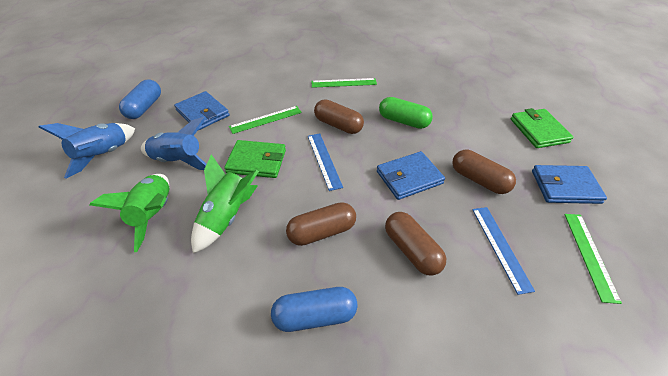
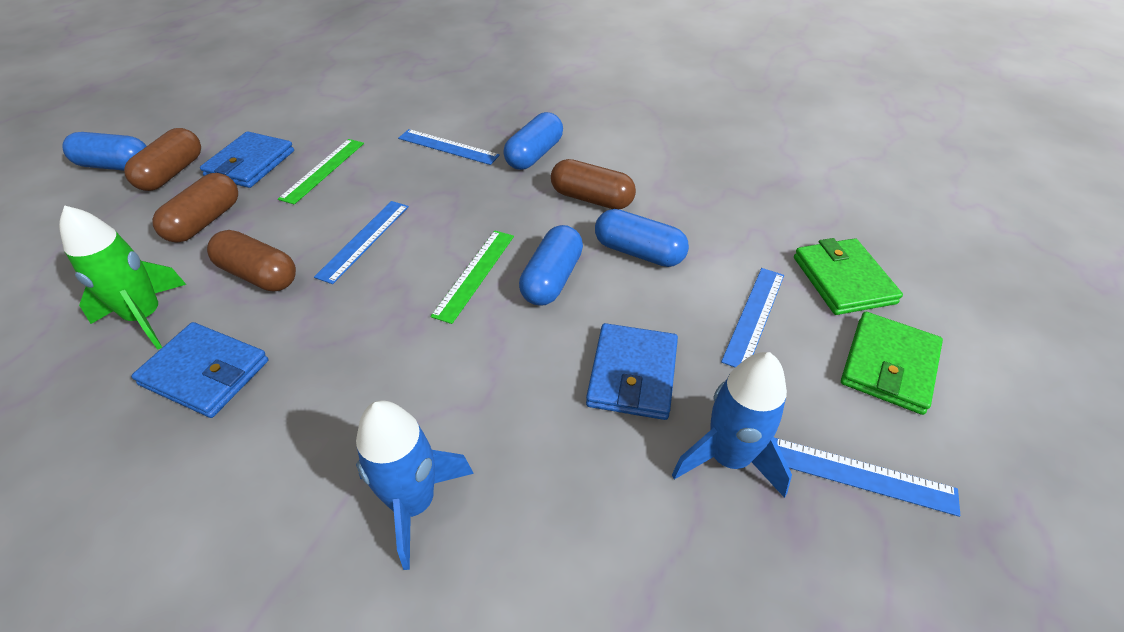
blue capsule: [119,79,161,119] [271,287,358,332] = 2 -> [62,132,146,171] [503,112,563,170] [519,225,583,306] [595,209,689,267] = 4
blue ruler: [308,133,343,191] [472,207,535,295] = 2 -> [314,201,409,284] [398,129,500,165] [721,268,784,368] [775,438,960,517] = 4
green capsule: [379,97,433,129] = 1 -> none = 0
green rocket: [89,174,169,252] [191,154,259,253] = 2 -> [59,205,187,350] = 1
green ruler: [229,106,302,134] [311,78,377,88] [564,214,622,304] = 3 -> [278,139,364,205] [431,231,514,324] = 2

